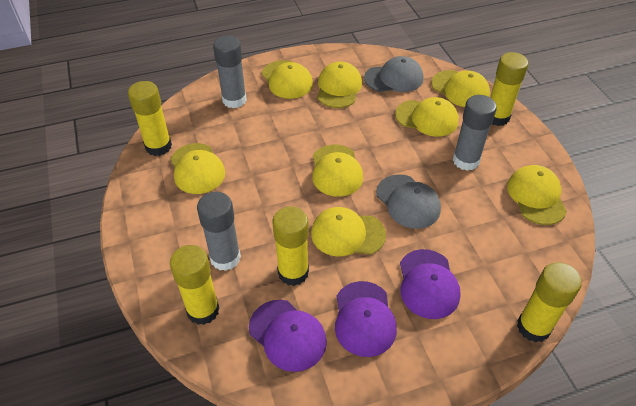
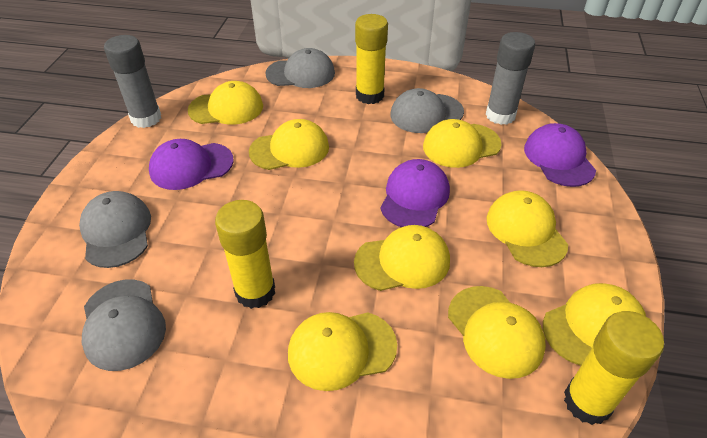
grey cap: [364,56,423,92] [376,175,441,229] = 2 -> [79,191,151,268] [82,280,166,371] [265,48,335,88] [390,88,464,133] = 4
grey glue stick: [197,192,241,271] [213,36,247,108] [453,95,497,171] = 3 -> [104,35,161,128] [486,32,535,125] = 2
yellow glue stick: [128,81,172,156] [170,245,220,325] [273,206,309,286] [490,52,528,126] [517,262,582,342] = 5 -> [215,200,275,309] [355,14,388,104] [564,311,664,425] = 3

